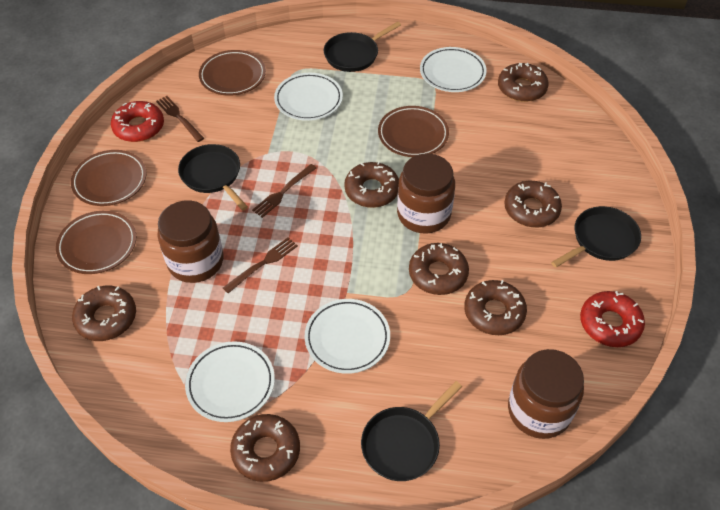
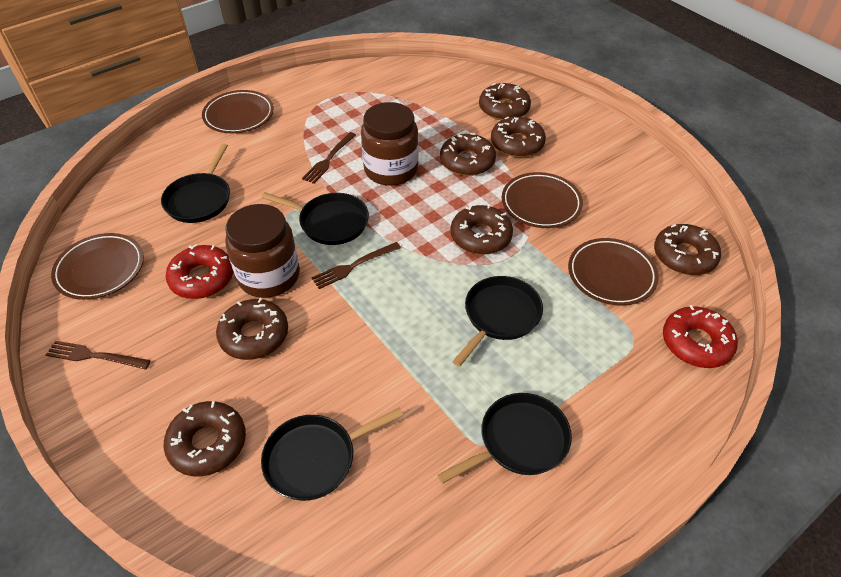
black pan: [178,144,248,211] [324,22,401,72] [361,381,462,481] [551,206,641,268] = 4 -> [161,144,230,223] [261,408,404,501] [262,192,369,245] [437,393,572,484] [452,276,543,367] = 5
brown jar: [157,200,223,283] [397,153,455,234] [508,349,584,439] = 3 -> [225,204,300,298] [361,102,418,186] = 2
white plate: [185,341,275,422] [274,73,343,121] [305,299,390,374] [420,47,487,92] = 4 -> none = 0

